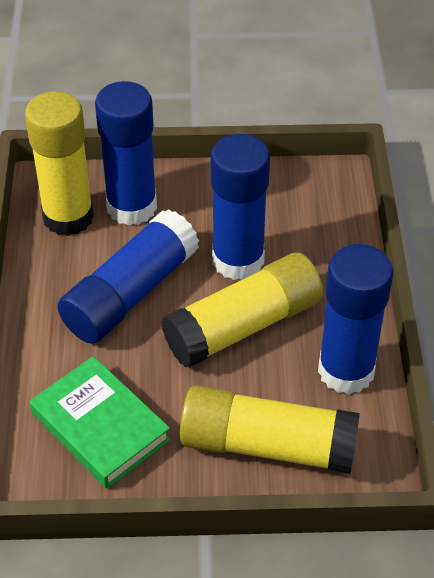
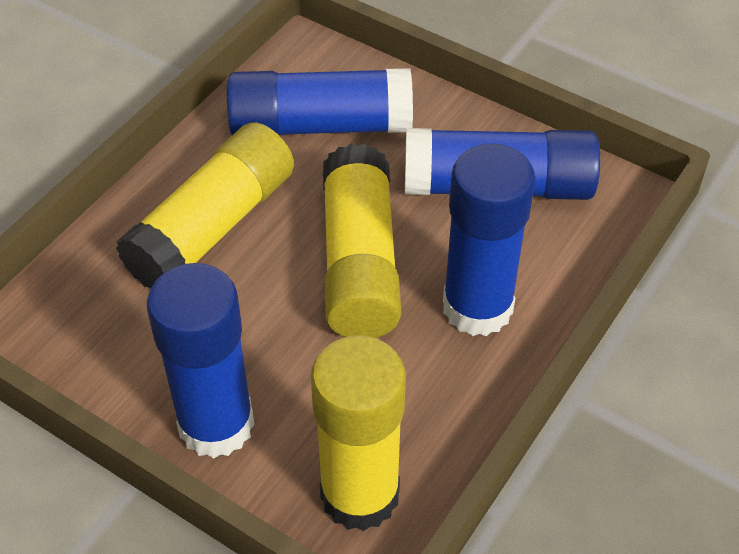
green book: [30,356,171,488] = 1 -> none = 0

